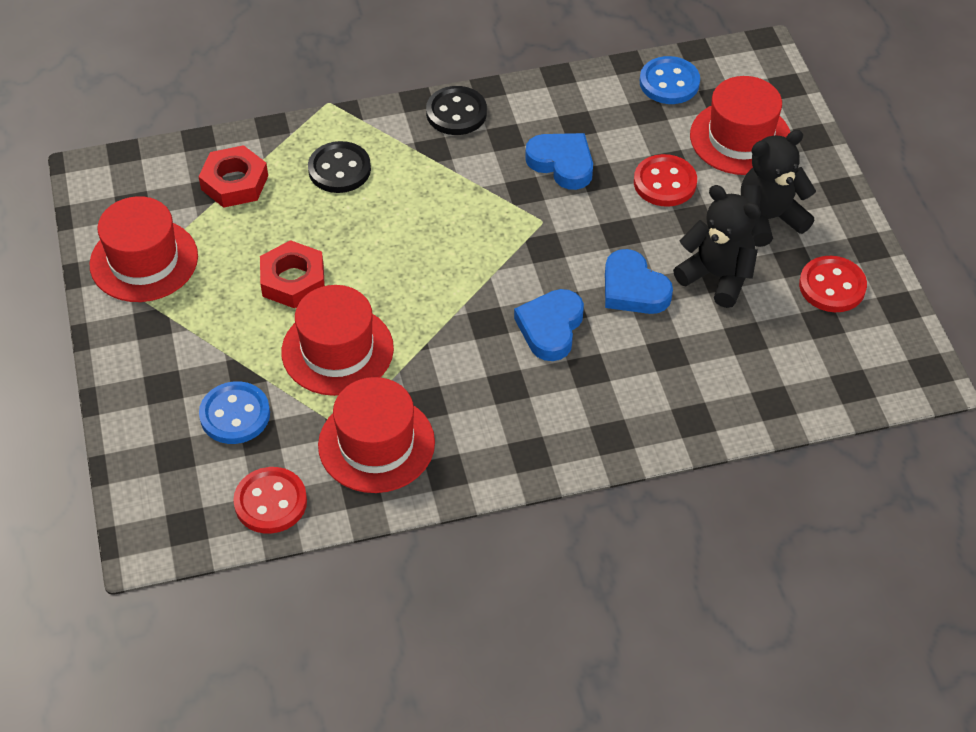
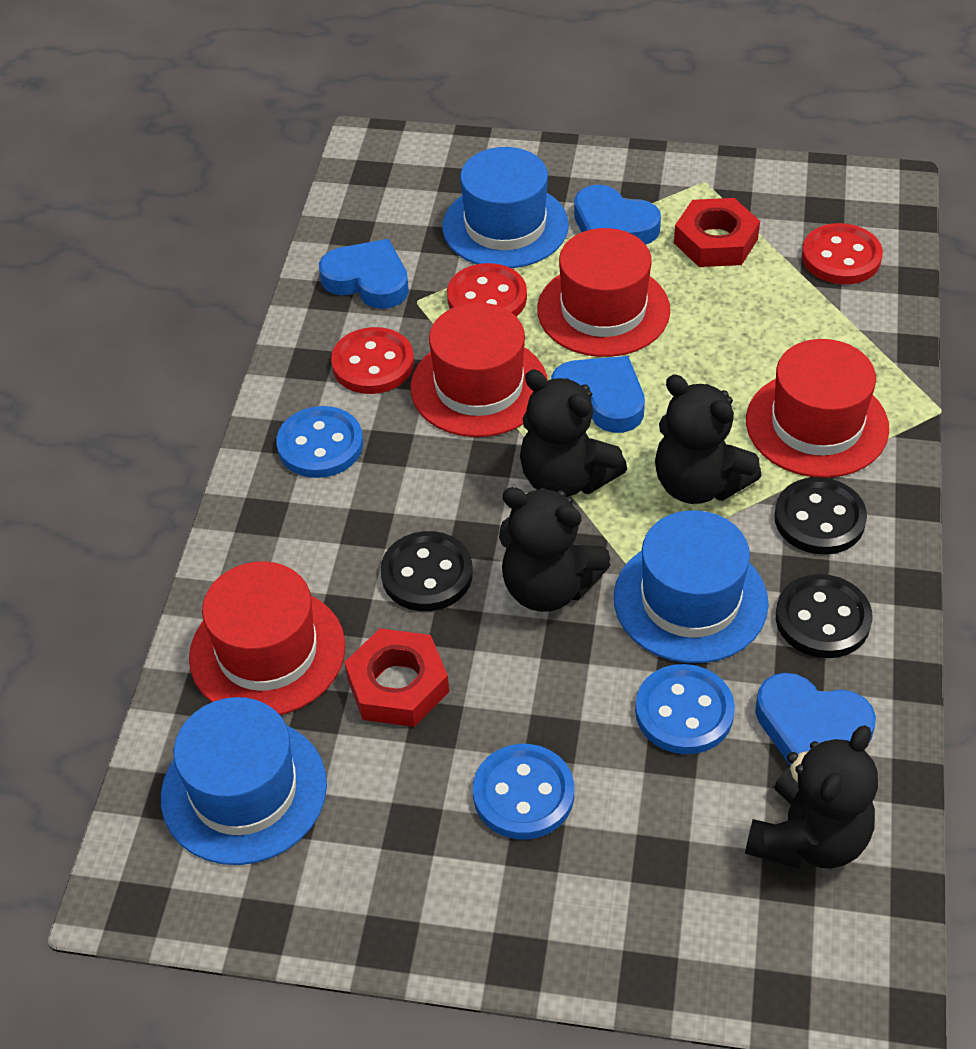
black button: [308,141,371,193] [426,86,487,135] = 2 -> [381,531,473,611] [774,477,867,555] [776,574,872,658] = 3
black teddy bear: [673,185,761,308] [741,130,816,247] = 2 -> [499,487,610,612] [520,369,627,497] [655,375,762,504] [745,725,878,869] = 4
blue button: [199,381,270,444] [640,56,700,104] = 2 -> [276,406,363,478] [473,744,574,839] [635,664,735,754] = 3
blue hat: none = 0 -> [161,697,327,865] [442,147,569,268] [614,510,769,663] = 3
blue heart: [514,289,584,361] [525,133,593,190] [605,249,673,314] = 3 -> [319,239,409,309] [551,356,645,433] [574,185,661,245] [755,673,876,766] = 4

